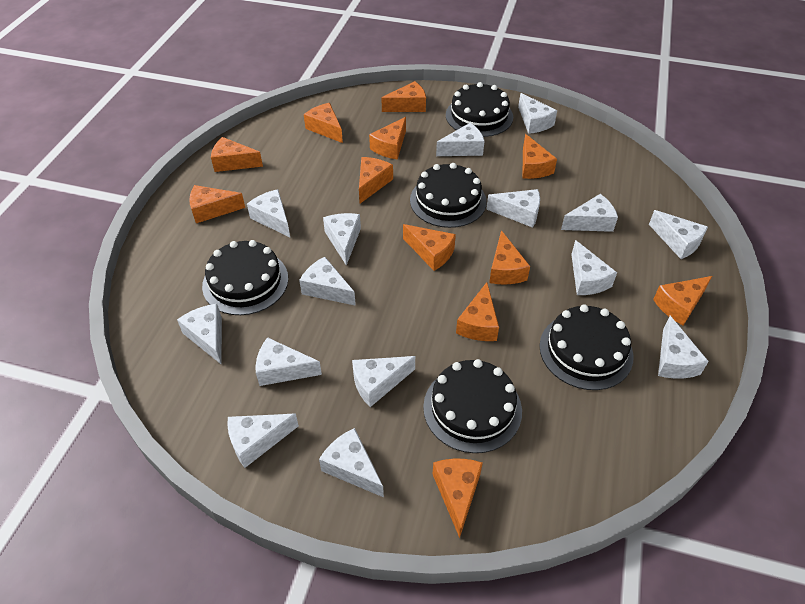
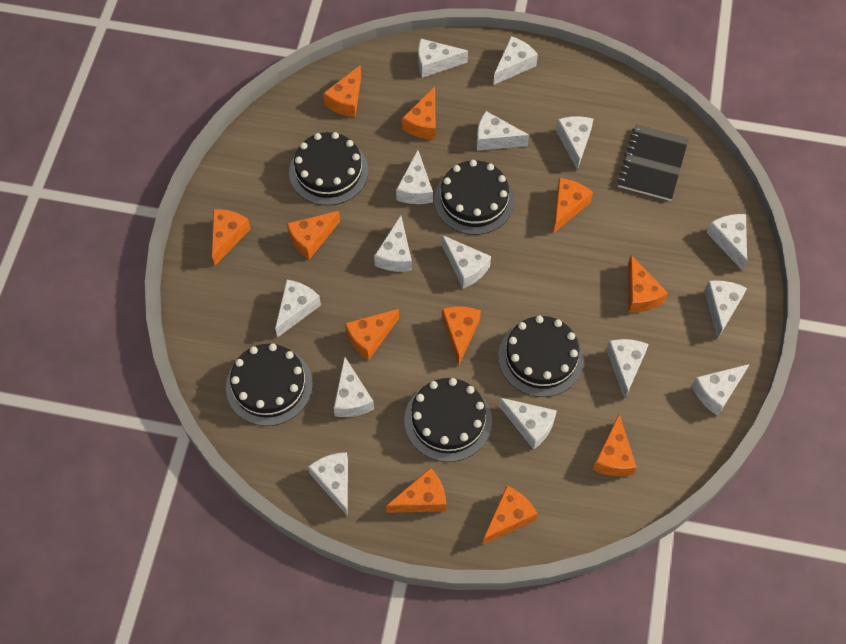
black notebook: none = 0 -> [617,125,689,201] = 1
orange cheese: [189,185,245,223] [211,137,263,172] [304,103,343,143] [359,157,393,203] [369,117,406,160] [381,81,426,112] [403,224,456,271] [433,459,483,538] [456,282,499,341] [489,230,530,285] [522,134,557,179] [653,276,712,326] = 12 -> [212,209,251,265] [287,211,340,260] [323,65,361,117] [345,309,399,360] [386,467,446,513] [402,87,436,140] [442,306,481,366] [483,486,538,545] [553,178,593,233] [593,414,637,476] [628,255,668,312] = 11

